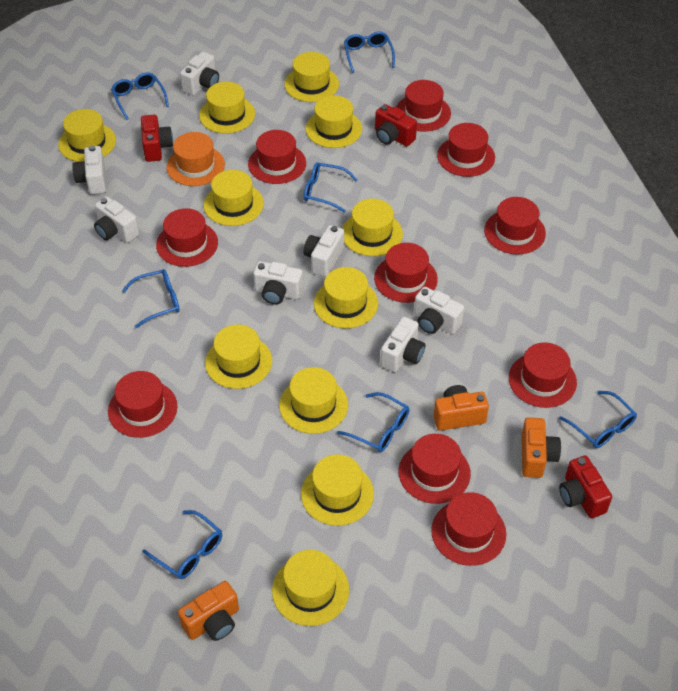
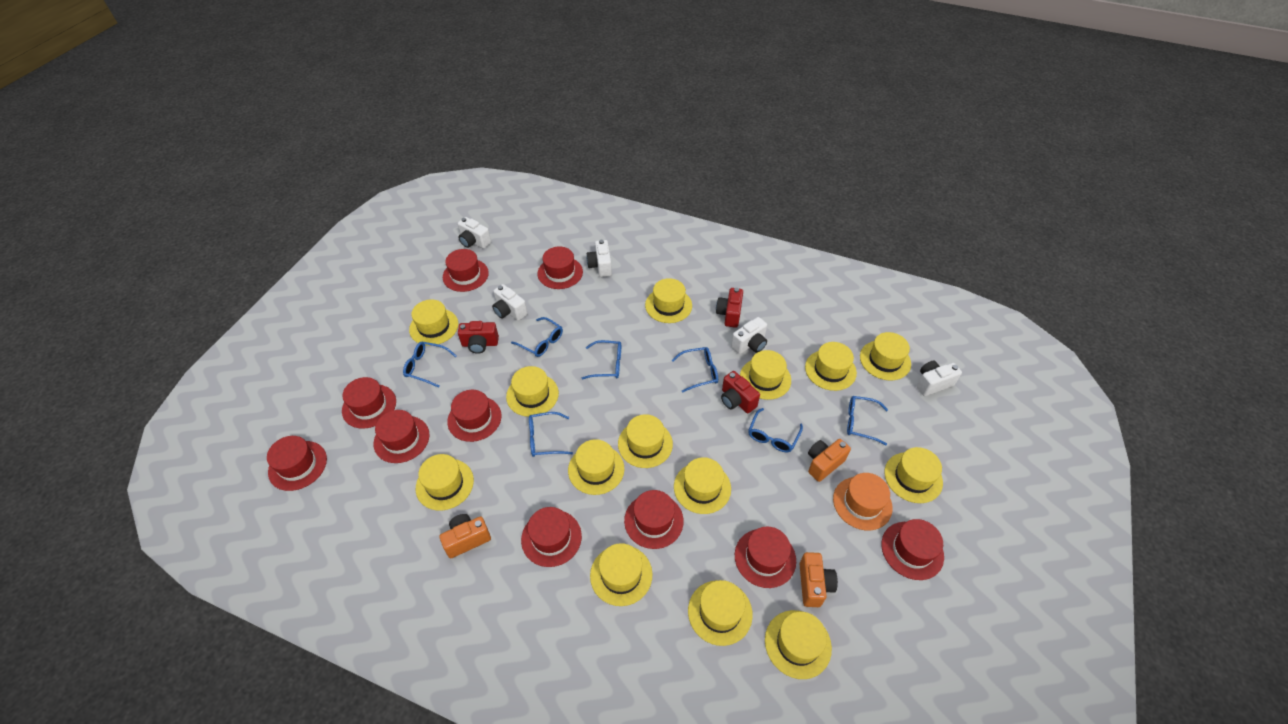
white camera: [72,145,106,194] [94,196,139,243] [180,52,219,96] [253,261,303,305] [304,225,344,277] [380,317,425,372] [414,287,464,334] = 7 -> [458,217,491,249] [492,284,527,321] [586,240,612,277] [731,317,767,354] [916,361,962,396] = 5
yellow hat: [58,109,116,162] [199,82,255,134] [204,170,264,226] [205,325,272,389] [272,550,349,626] [279,367,348,434] [284,52,339,102] [301,454,374,526] [306,96,362,148] [314,267,378,328] [342,199,403,256] = 11 -> [409,299,458,346] [416,454,474,511] [506,366,559,417] [568,439,624,495] [590,543,653,606] [618,414,673,468] [645,278,692,323] [674,457,731,514] [688,580,753,646] [740,350,791,400] [765,610,832,679] [805,342,857,391] [860,332,911,380] [884,447,943,503] = 14

